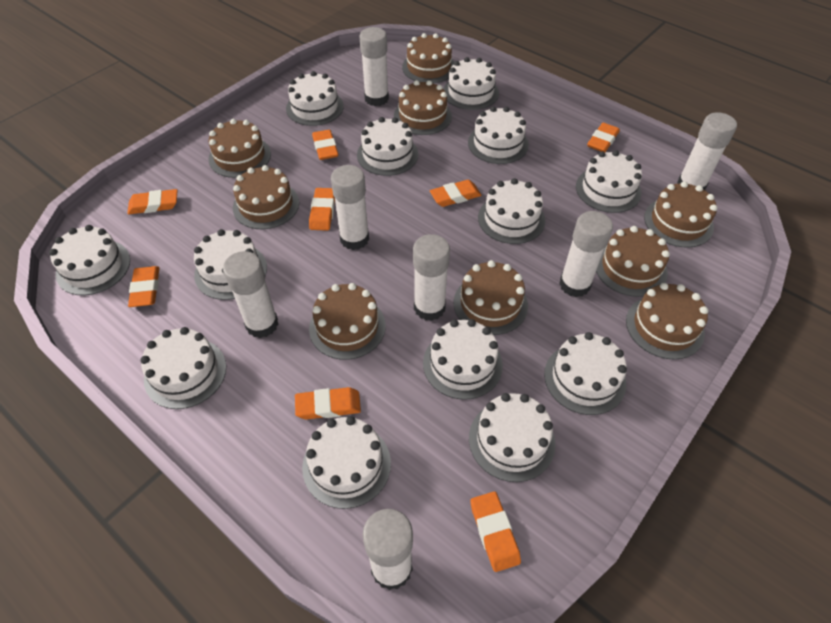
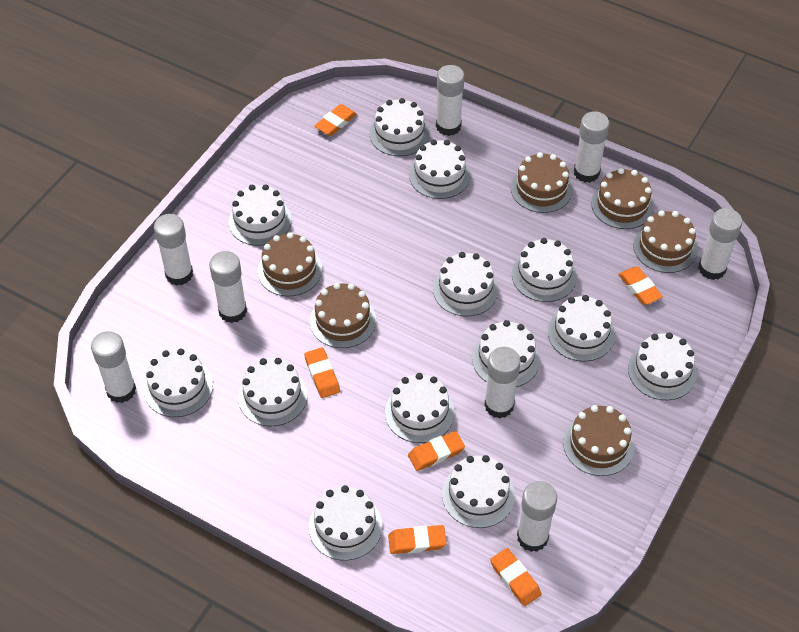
brown cake: [208,119,271,178] [233,165,299,229] [309,283,386,360] [394,80,452,135] [402,33,454,83] [453,260,528,335] [596,226,670,297] [626,283,708,359] [644,181,718,248] = 9 -> [258,232,322,296] [310,283,376,348] [511,152,573,213] [563,405,635,476] [591,168,654,229] [633,210,698,273] = 6
orange eraser: [127,189,177,214] [128,266,159,307] [295,387,361,420] [309,188,335,231] [312,130,338,160] [430,180,482,207] [470,491,521,572] [587,123,620,152] = 8 -> [304,347,340,398] [315,104,357,136] [388,525,447,554] [408,431,465,471] [490,548,541,606] [618,267,663,305] = 6
white glue stick: [223,251,279,338] [331,165,369,250] [360,27,389,106] [363,509,413,590] [413,234,450,321] [559,211,613,297] [677,112,737,190] = 7 -> [91,331,136,403] [154,214,193,286] [209,251,247,323] [436,65,464,136] [484,347,521,418] [517,481,557,552] [574,111,609,183] [698,208,742,280] = 8

